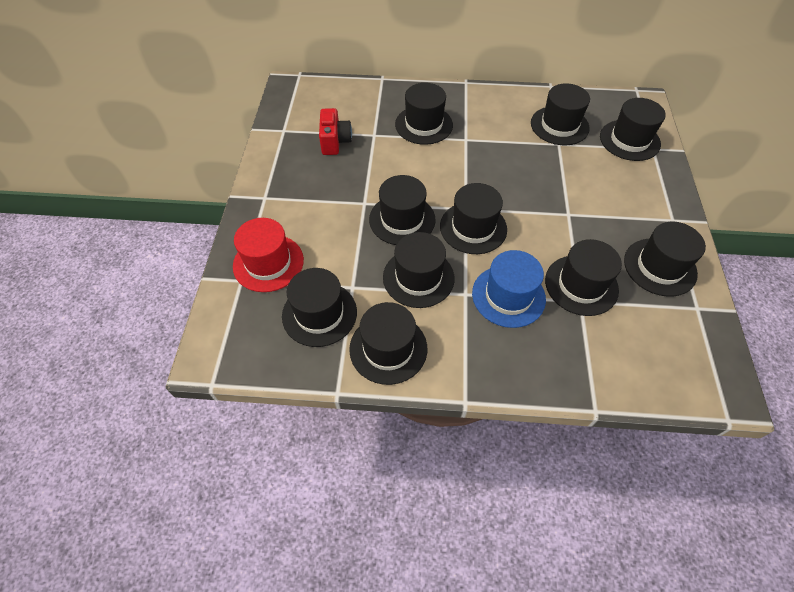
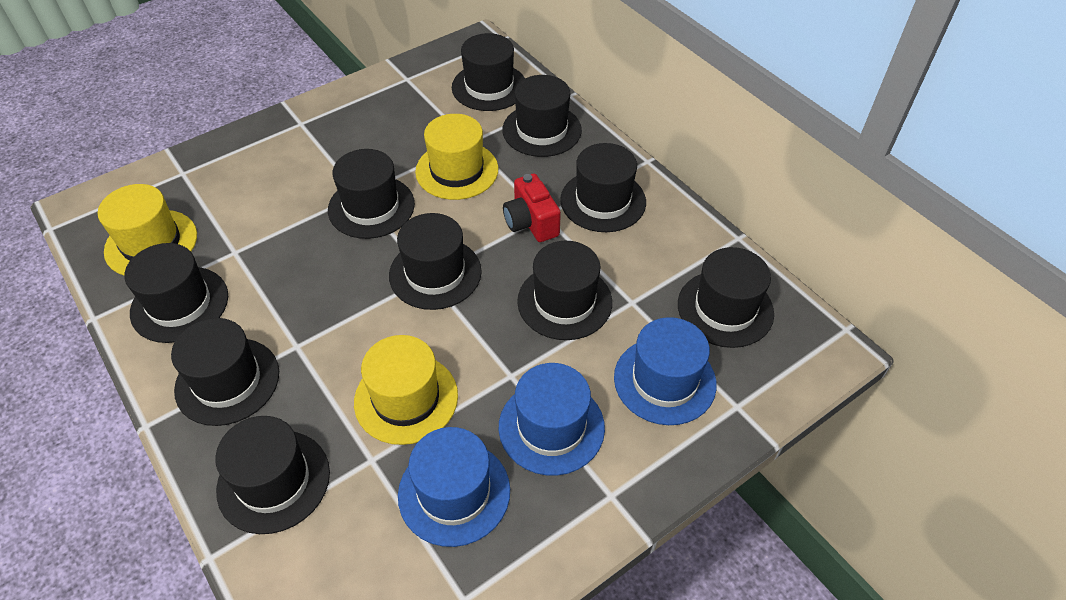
blue hat: [472,250,546,328] = 1 -> [398,427,510,547] [499,363,605,476] [614,317,717,425] = 3
red hat: [233,218,304,292] = 1 -> none = 0
yellow hat: none = 0 -> [98,184,197,275] [354,335,458,445] [415,114,498,200] = 3

